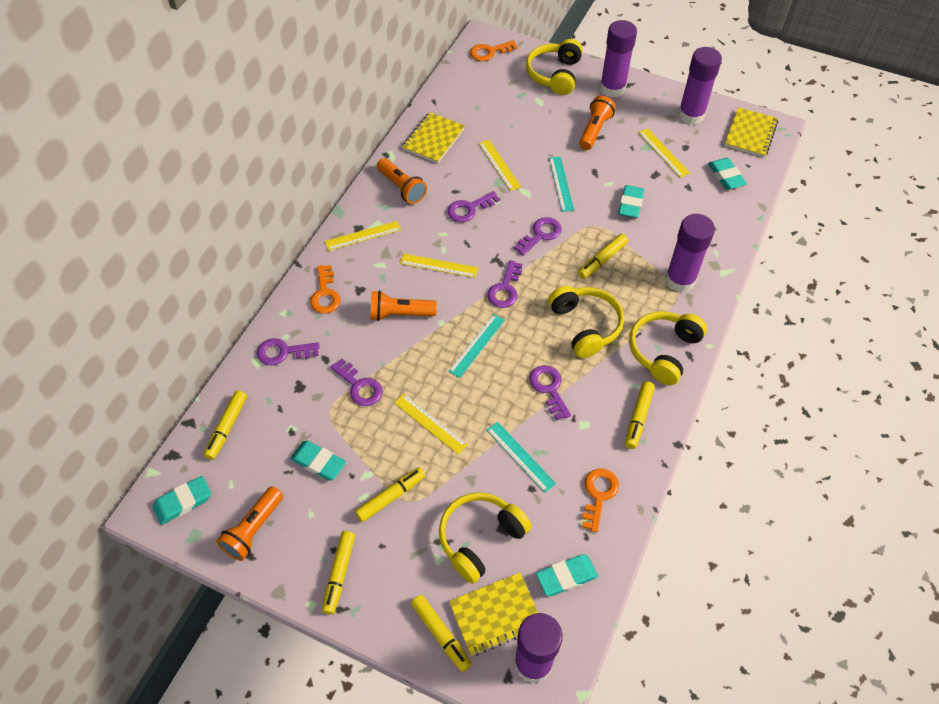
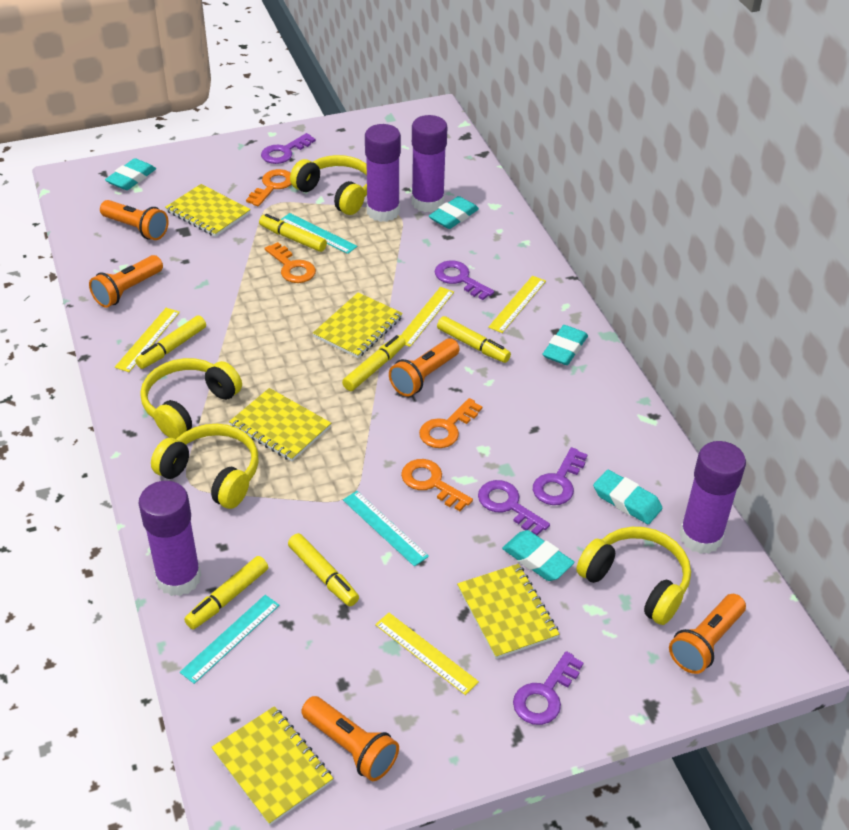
orange flashlight: [216,486,283,561] [370,290,437,321] [377,158,427,204] [579,96,616,150] = 4 -> [89,255,163,308] [100,200,169,240] [301,696,399,781] [389,338,460,396] [669,594,746,674] = 5
orange key: [310,265,341,314] [470,40,518,61] [582,468,619,532] = 3 -> [246,169,291,206] [265,242,316,283] [401,459,473,511] [419,398,482,448] = 4
purple key: [257,338,320,365] [331,359,383,406] [447,191,500,222] [487,260,523,308] [514,217,562,256] [529,365,571,420] = 6 -> [261,133,316,164] [435,261,494,300] [478,480,550,535] [513,651,584,725] [533,447,588,505] = 5
yellow notebook: [402,112,465,163] [449,573,538,656] [724,107,778,157] = 3 -> [165,184,251,237] [211,706,333,825] [229,388,331,461] [313,293,403,358] [457,564,559,659] = 5
yellow ruler: [325,221,401,251] [394,394,468,454] [400,253,478,278] [478,140,521,191] [638,128,690,178] = 5 -> [115,308,180,372] [375,613,479,695] [400,287,454,347] [488,276,546,333] = 4

